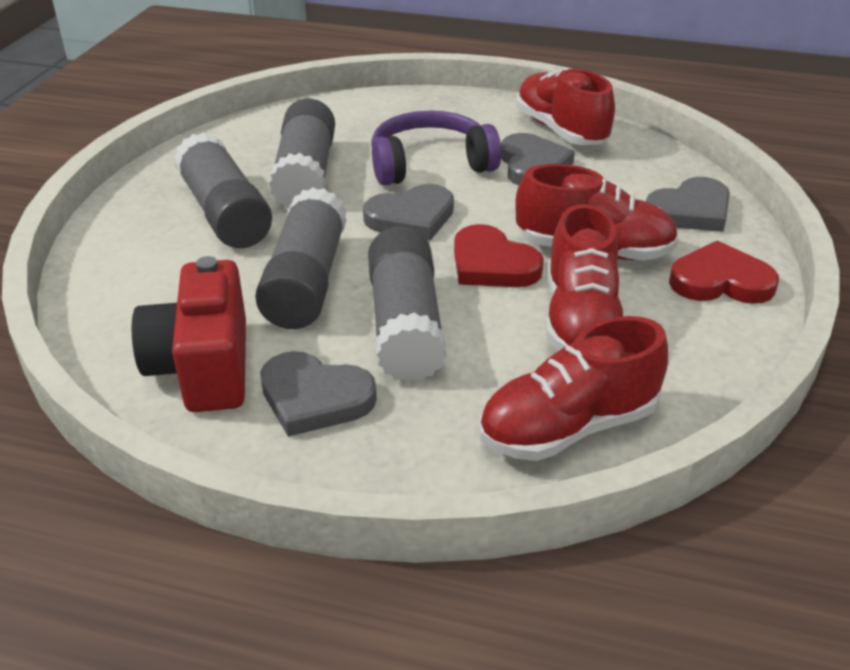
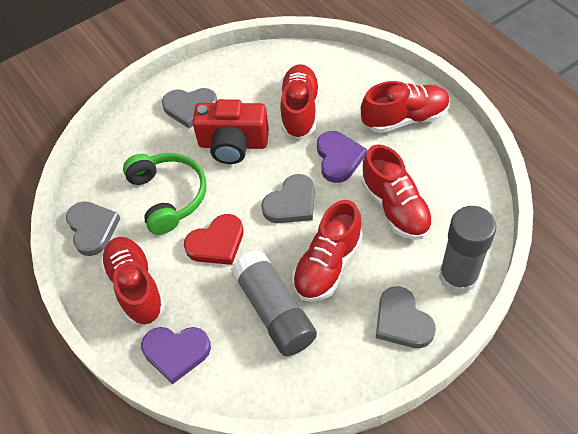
green headphones: none = 0 -> [123,153,206,235] = 1
grey glue stick: [174,132,272,248] [255,187,347,329] [269,99,335,208] [368,226,447,382] = 4 -> [231,250,317,356] [439,206,496,295] = 2
purple headphones: [371,111,501,186] = 1 -> none = 0
purple heart: none = 0 -> [141,327,211,384] [317,131,367,183] = 2
red heart: [454,224,544,287] [669,240,779,304] = 2 -> [184,214,243,265] = 1
red shoe: [479,316,668,461] [515,164,678,260] [516,68,615,145] [546,204,623,351] = 4 -> [100,237,165,325] [280,64,319,139] [292,200,363,302] [361,81,450,133] [361,144,433,240] = 5

